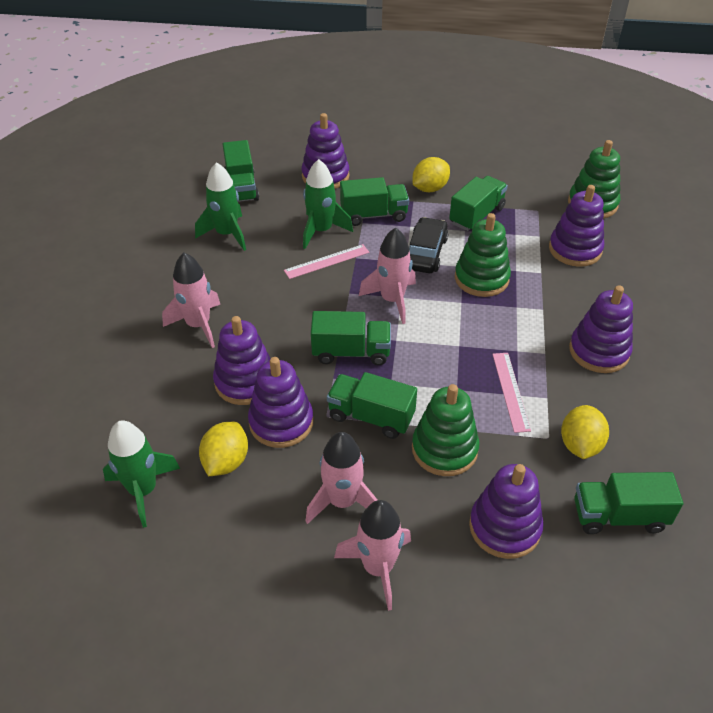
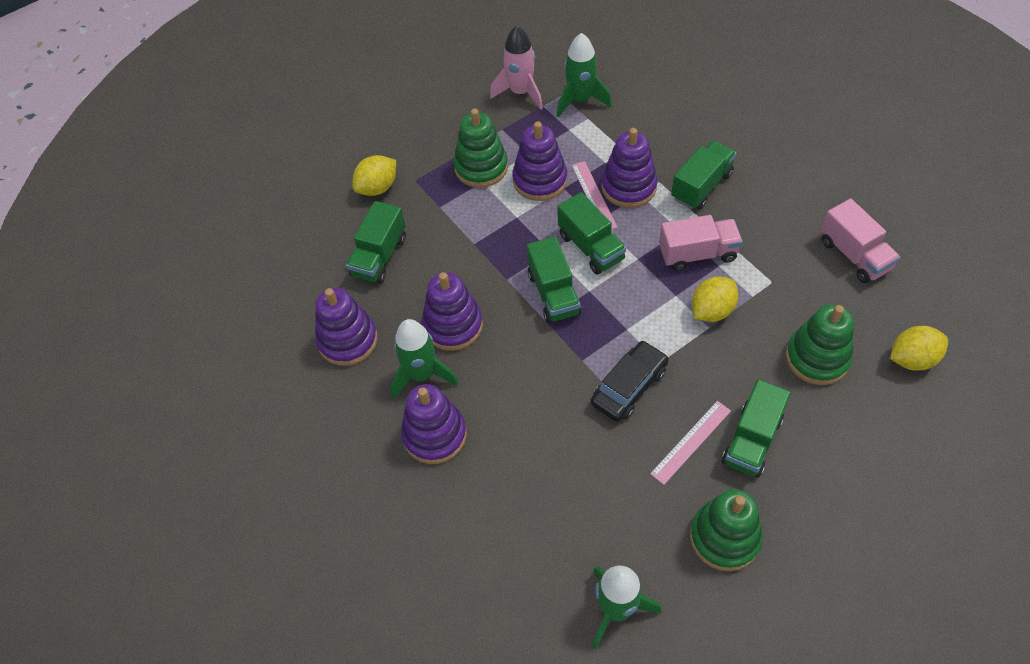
green truck: [223,140,259,202] [311,311,391,365] [327,372,417,439] [340,177,409,226] [449,176,508,231] [574,472,683,534] = 6 -> [346,201,406,284] [527,236,581,323] [557,192,626,274] [671,141,736,210] [722,379,791,478] = 5
pink rocket: [162,253,220,348] [305,432,377,524] [334,500,411,611] [359,228,416,324] = 4 -> [490,25,543,110] = 1
pink truck: none = 0 -> [659,215,743,271] [821,198,900,283] = 2
purple stacking toy: [213,316,270,405] [248,357,313,448] [302,113,350,189] [469,464,544,559] [549,185,604,267] [569,285,633,373] = 6 -> [315,288,378,366] [401,384,467,464] [422,272,483,351] [512,121,567,201] [601,128,657,208] = 5

